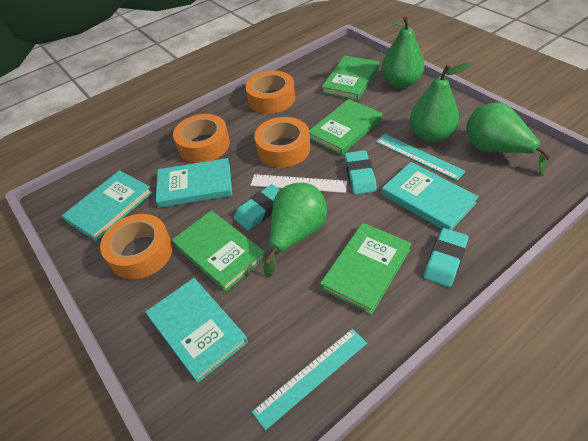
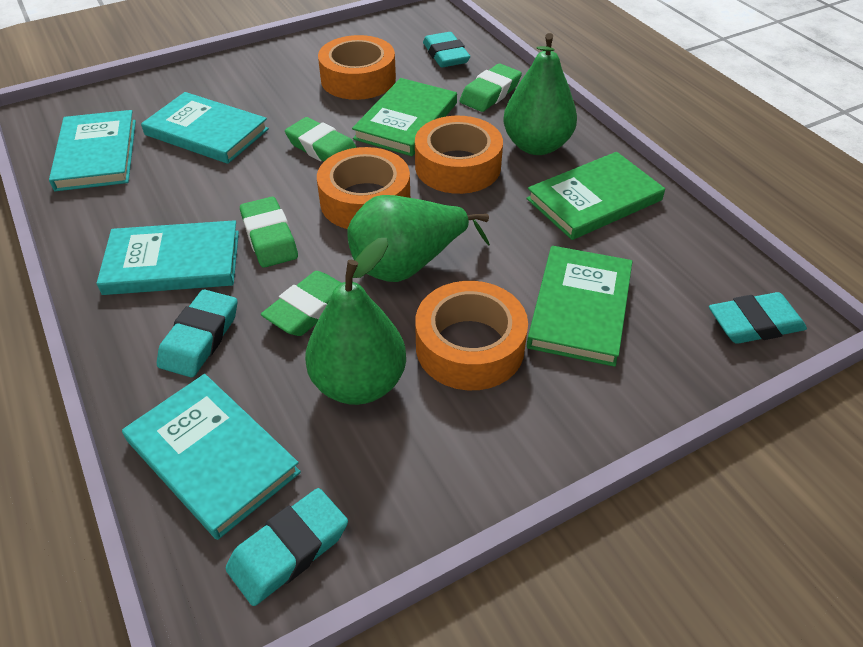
green book: [172,211,266,292] [309,99,382,155] [320,223,412,315] [322,56,379,101] = 4 -> [352,78,457,156] [526,152,665,240] [527,246,633,367] = 3
green eraser: none = 0 -> [240,197,298,268] [261,271,341,336] [285,117,357,162] [460,64,522,112] = 4
green pear: [263,183,327,278] [382,16,424,88] [410,63,471,142] [466,102,552,175] = 4 -> [305,238,406,405] [347,195,490,282] [503,33,577,155] = 3
turquoise eraser: [234,184,280,230] [344,150,377,195] [424,228,468,287] = 3 -> [157,289,237,377] [225,488,348,606] [423,32,470,67] [709,292,807,344] = 4
turquoise ruler: [252,329,367,431] [376,134,466,181] = 2 -> none = 0
white ruler: [250,174,347,193] = 1 -> none = 0

